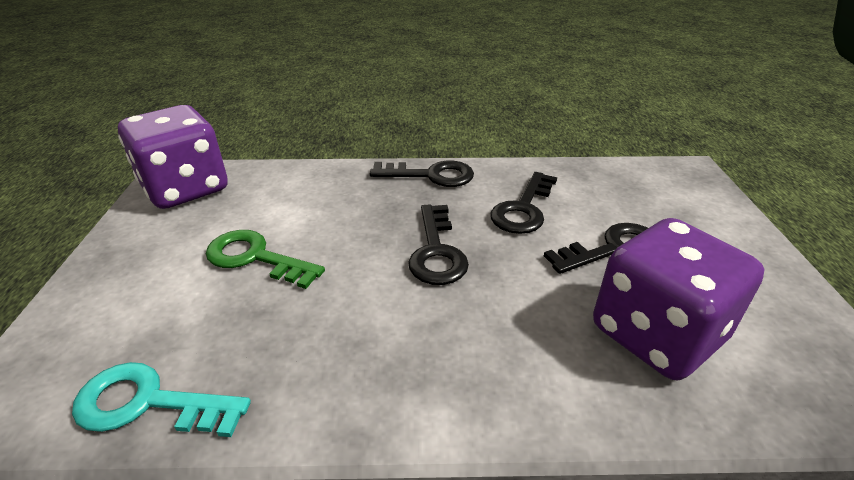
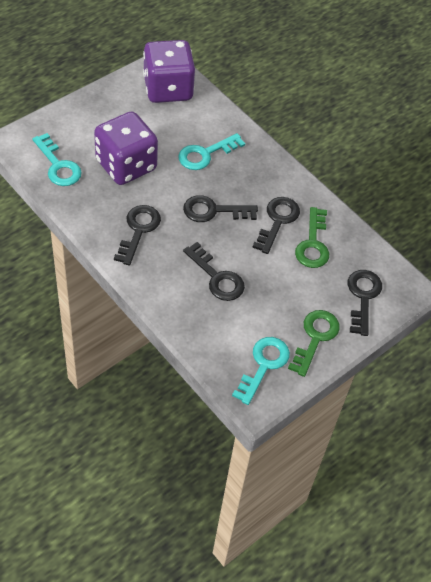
black key: [370,160,474,187] [408,204,469,285] [490,172,557,234] [544,223,648,274] = 4 -> [114,205,161,265] [183,195,258,222] [183,242,245,301] [252,197,300,254] [348,270,382,336] = 5
green key: [206,230,325,289] = 1 -> [288,310,340,377] [295,207,329,268] = 2
turquoise key: [72,362,251,437] = 1 -> [32,133,82,186] [178,133,245,170] [232,337,290,405] = 3

